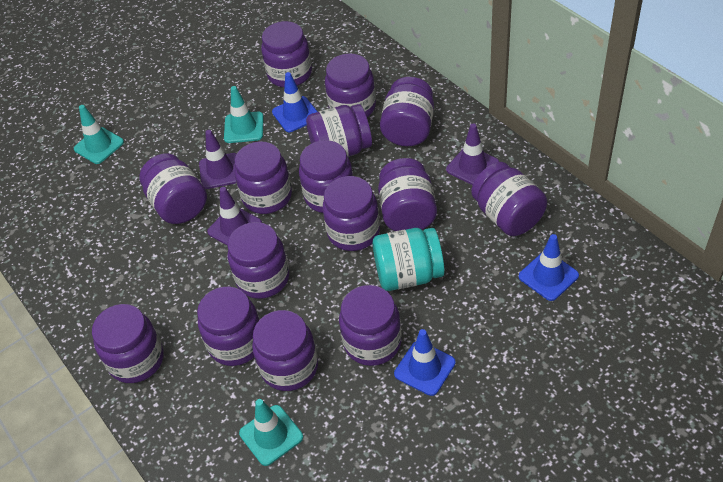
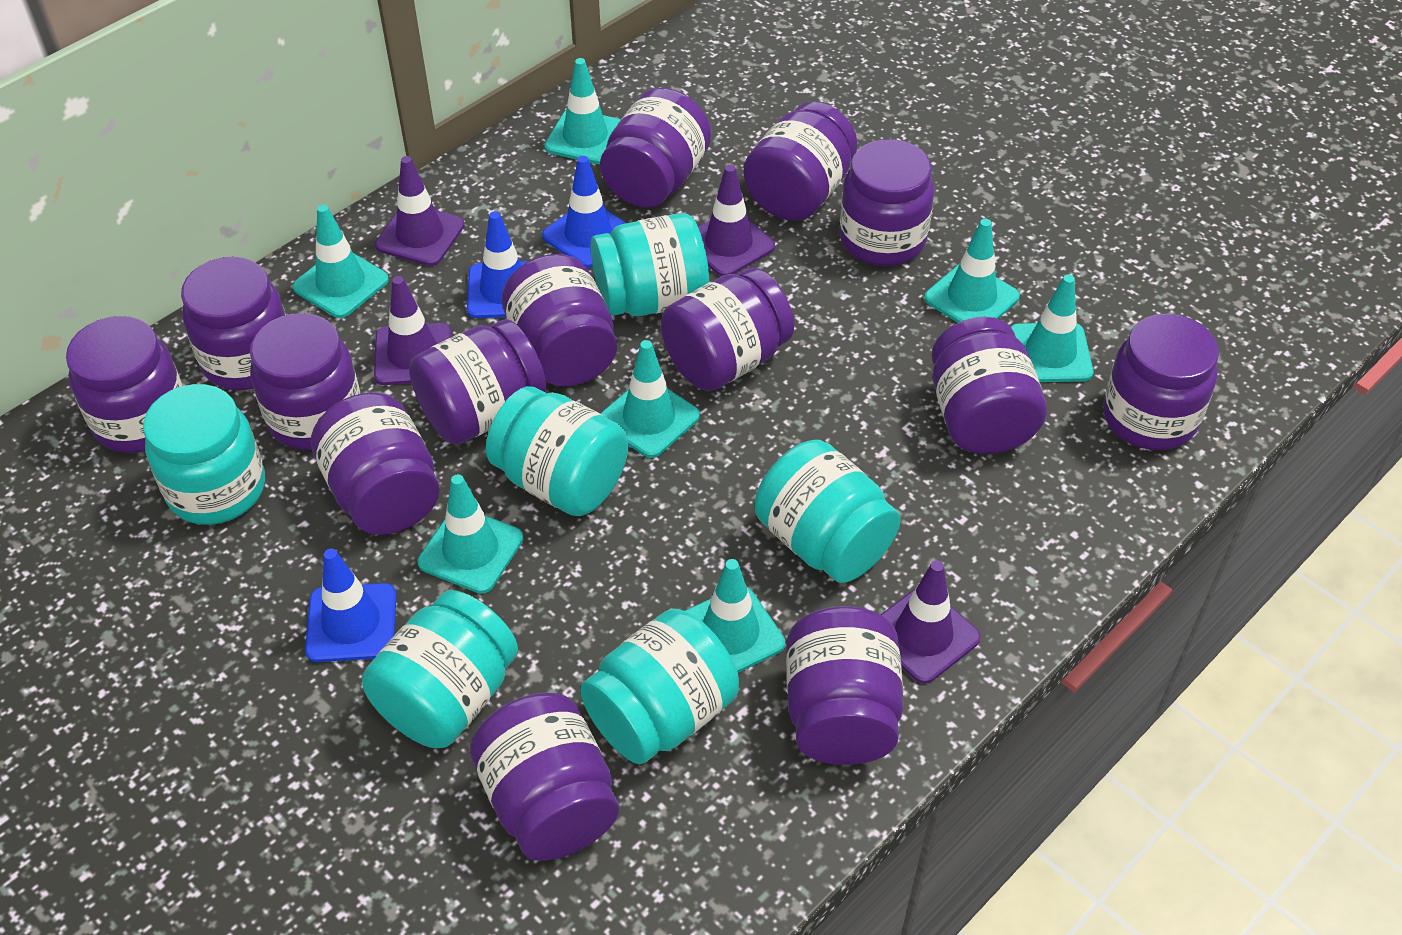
purple jar: [92,304,164,383] [139,153,207,224] [197,287,260,366] [227,222,289,299] [234,142,292,214] [252,310,318,391] [261,21,312,87] [299,140,353,213] [306,104,372,156] [322,176,380,251] [325,53,376,117] [339,285,402,366] [378,158,437,231] [380,77,434,146] [471,162,547,236] = 15 -> [66,316,183,453] [181,257,286,390] [250,313,360,450] [311,393,440,535] [409,319,546,445] [470,693,619,861] [502,254,617,387] [600,88,711,208] [661,268,794,391] [743,101,857,221] [786,606,904,765] [839,139,934,266] [931,317,1047,454] [1103,314,1219,450] = 14
purple traffic cone: [199,130,237,189] [207,187,262,246] [446,123,499,185] = 3 -> [374,276,452,385] [375,156,465,266] [698,165,775,276] [881,561,981,684] = 4
turquoise jar: [373,228,445,291] = 1 -> [143,384,265,525] [362,590,518,748] [486,386,628,516] [580,609,739,764] [591,213,709,316] [755,440,901,583] = 6
turquoise traffic cone: [74,105,124,164] [224,86,264,143] [239,399,303,466] = 3 -> [293,205,389,318] [417,474,523,594] [544,58,621,164] [600,340,700,458] [685,559,785,673] [924,219,1020,323] [1011,274,1094,382] = 7

